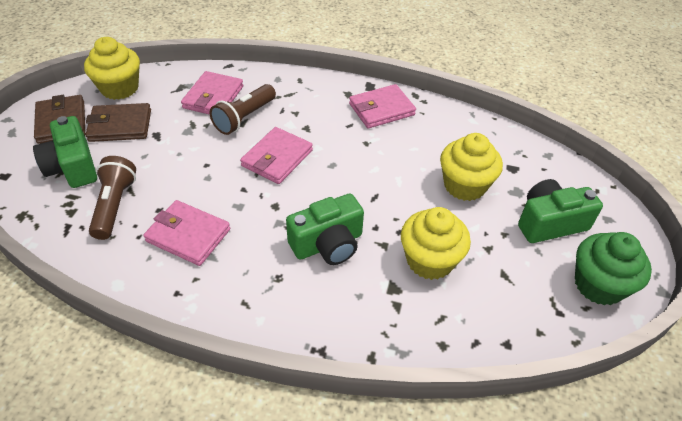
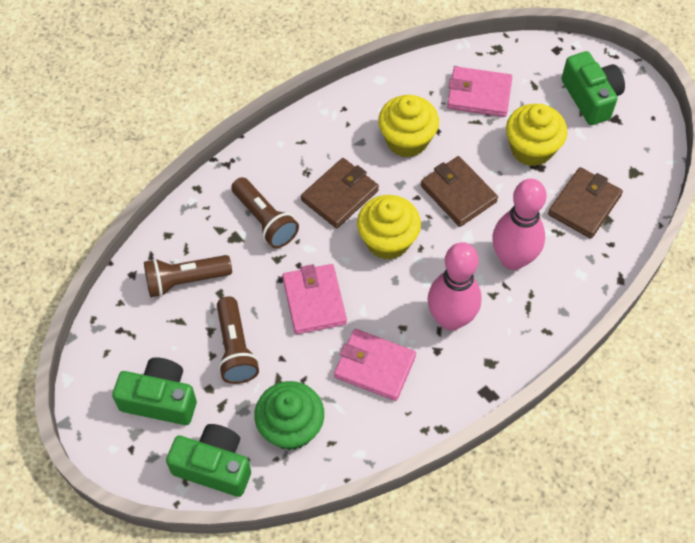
brown flashlight: [89,156,136,240] [209,84,276,135] = 2 -> [144,255,232,297] [217,296,259,384] [231,177,299,248] = 3
brown wallet: [34,95,86,144] [85,103,151,142] = 2 -> [301,158,379,228] [421,156,498,227] [548,167,623,239] = 3
pink bowling pin: none = 0 -> [428,242,482,331] [492,179,546,270] = 2
pink wallet: [144,200,230,266] [181,71,243,115] [240,127,313,184] [349,84,416,129] = 4 -> [282,264,347,334] [334,329,416,401] [447,66,512,117] = 3

